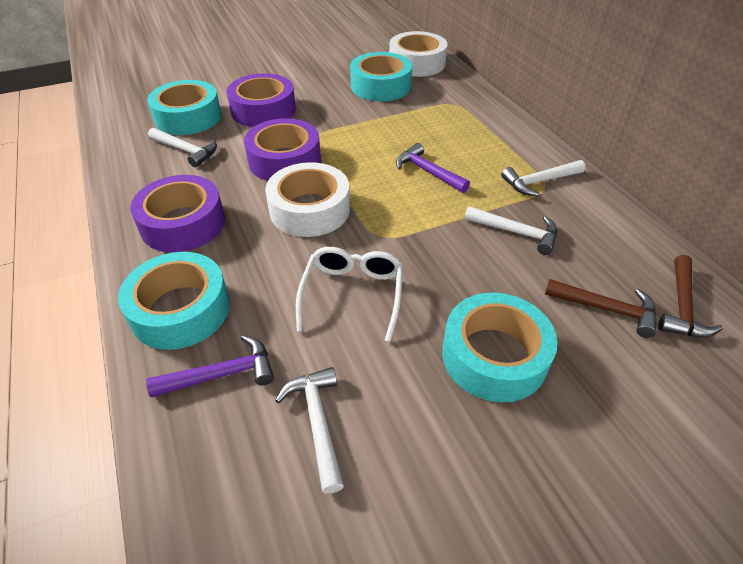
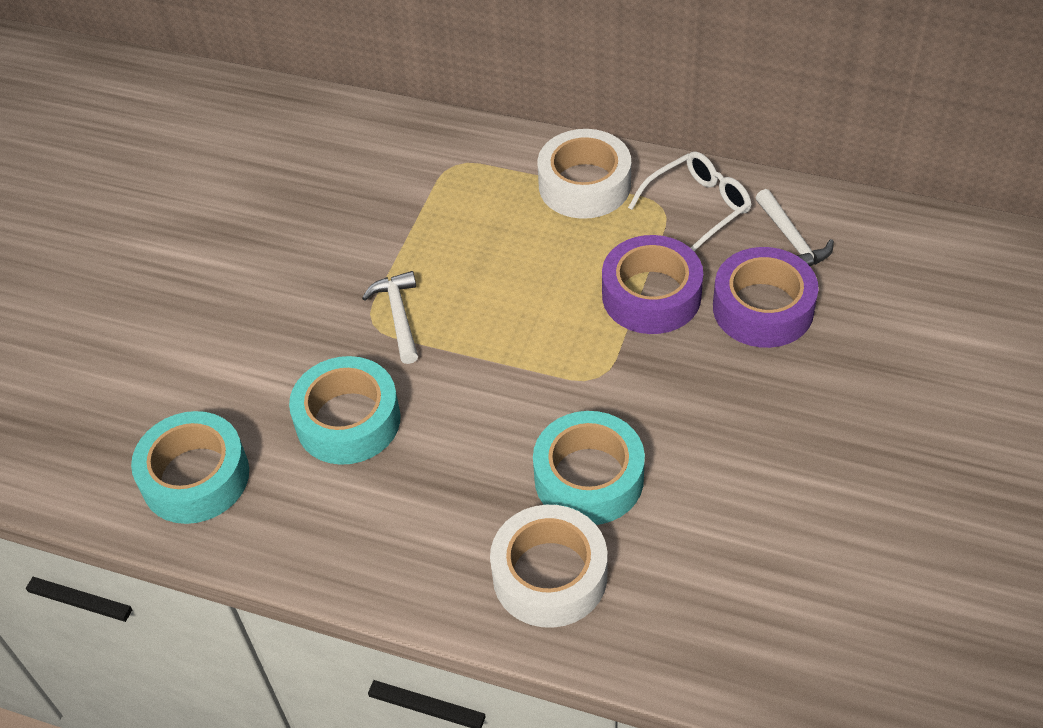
brown hammer: [545,279,657,338] [659,255,723,338] = 2 -> none = 0
purple hammer: [146,335,274,397] [396,143,470,193] = 2 -> none = 0
purple tape: [130,175,225,252] [227,73,296,127] [244,118,321,181] = 3 -> [602,235,703,334] [713,247,819,348] = 2
turquoise tape: [118,252,230,350] [147,80,222,135] [350,52,412,101] [442,293,558,402] = 4 -> [131,411,249,524] [289,356,401,465] [533,411,645,525] = 3
white hammer: [148,128,217,167] [275,367,344,494] [464,206,557,255] [501,160,586,196] = 4 -> [362,271,418,364] [756,189,834,266] = 2

